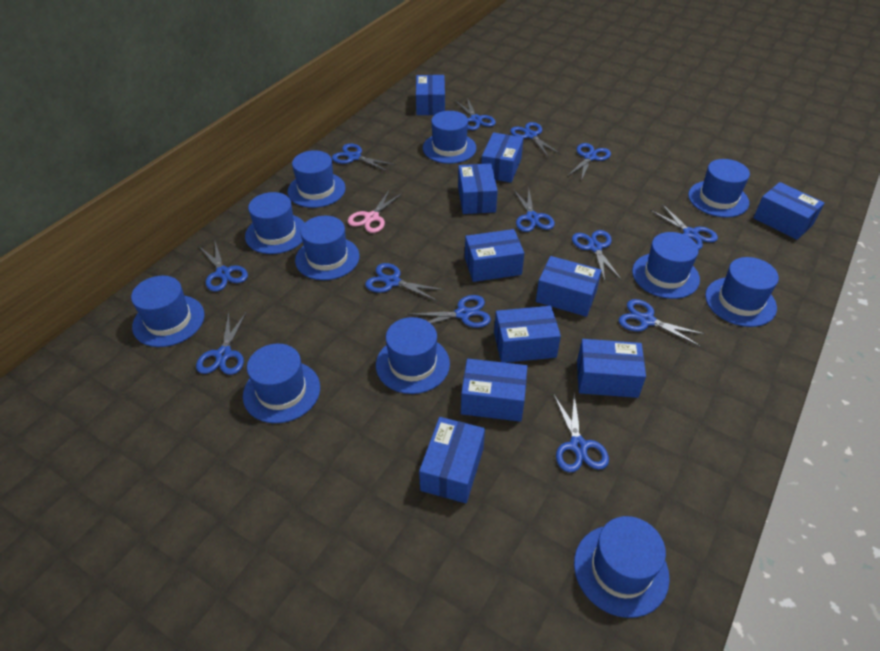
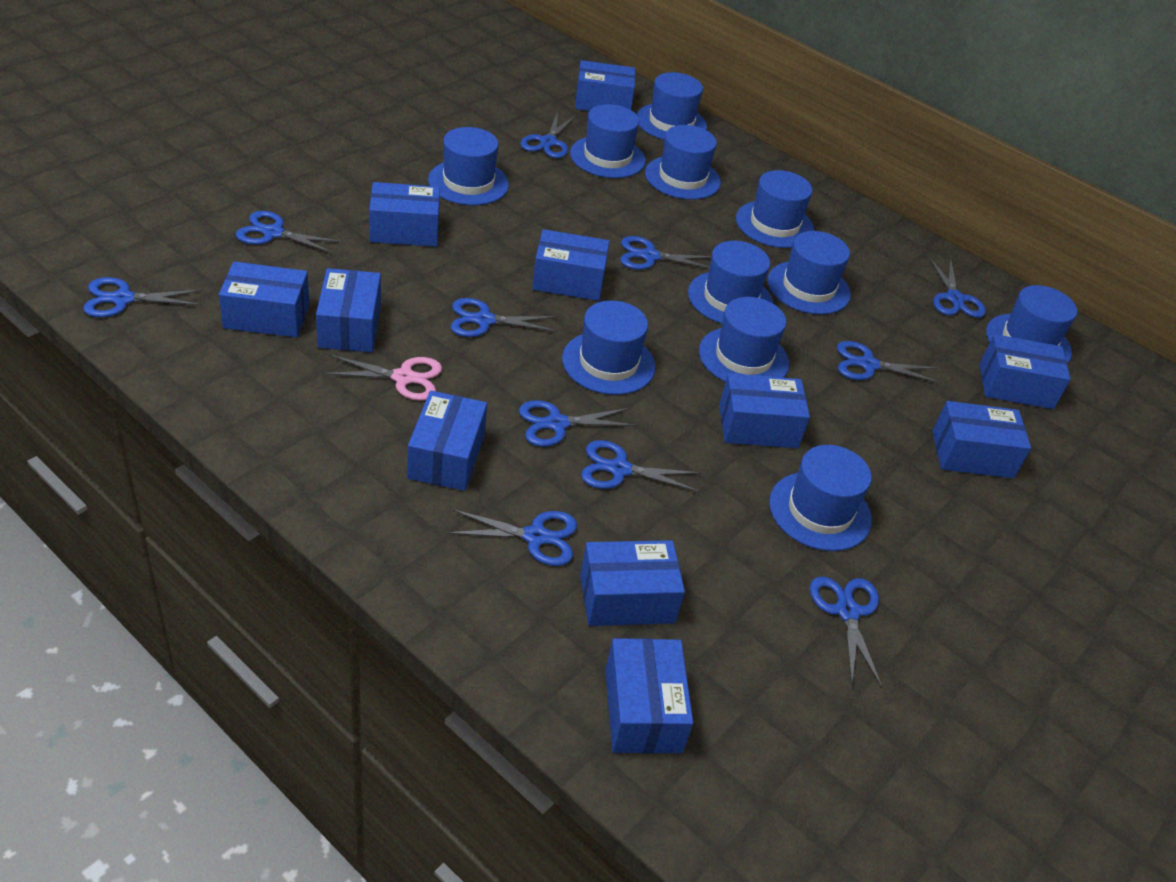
blue box: [416,75,445,115] [419,417,485,503] [458,163,498,214] [461,359,527,422] [465,229,524,282] [481,132,523,183] [494,306,561,363] [536,256,602,317] [577,339,646,398] [753,182,824,240] = 10 -> [219,262,309,338] [316,268,381,352] [369,182,440,247] [407,391,487,491] [532,229,610,301] [575,60,635,111] [580,540,685,626] [605,638,693,754] [719,373,810,448] [932,401,1031,478] [980,334,1071,409] = 11
blue scissors: [196,312,247,375] [199,242,248,292] [332,143,396,172] [365,263,445,301] [407,295,491,328] [455,98,496,130] [510,122,560,157] [513,189,555,232] [554,393,609,472] [568,143,611,181] [572,230,622,281] [619,299,705,346] [650,204,718,249] = 13 -> [83,277,204,317] [236,211,344,254] [446,509,577,566] [451,298,558,337] [519,400,637,447] [520,111,576,158] [581,440,702,492] [620,236,711,270] [810,577,882,687] [837,341,941,383] [929,257,986,318] = 11

